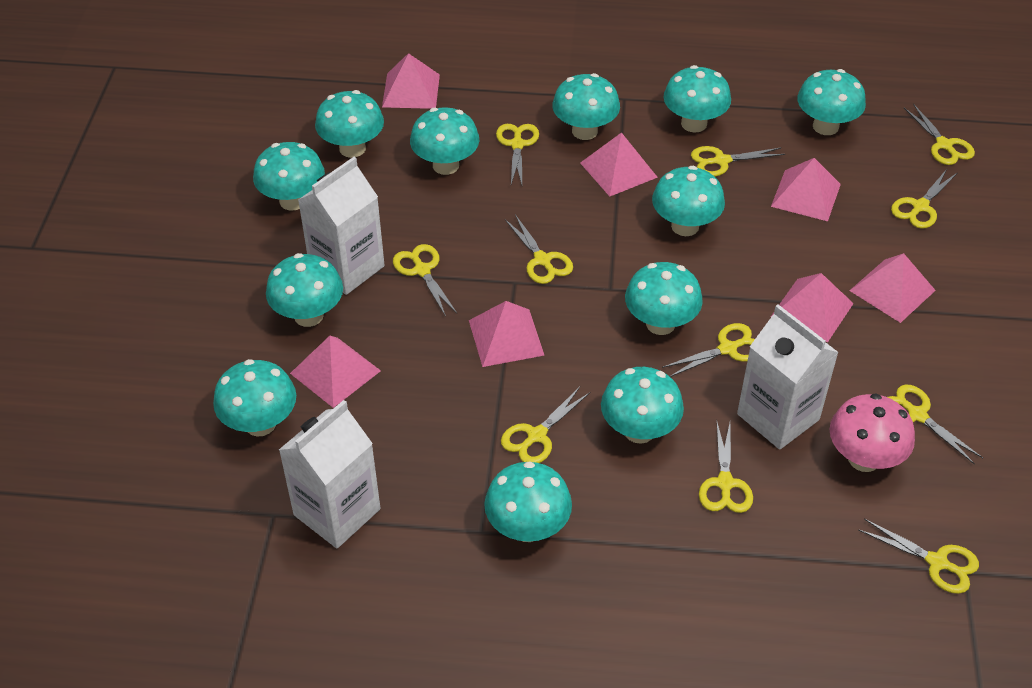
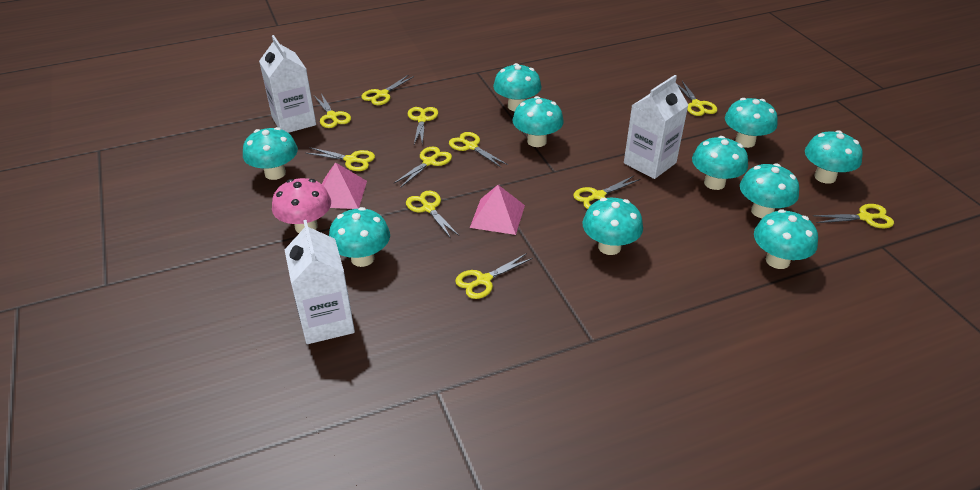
pink pyramid: [290,336,381,408] [382,53,440,109] [469,301,545,367] [580,132,658,196] [771,158,841,221] [771,273,854,343] [849,253,936,323] = 7 -> [322,162,367,209] [470,185,525,235] = 2
turquoise mushroom: [213,359,296,437] [253,142,325,211] [266,253,343,327] [315,90,384,158] [410,107,479,175] [484,461,572,542] [552,73,620,140] [601,367,684,444] [625,262,703,335] [652,166,725,236] [664,65,731,133] [797,69,866,135] = 12 -> [243,127,298,180] [329,207,390,267] [493,63,541,111] [513,96,564,147] [583,198,643,255] [692,136,748,190] [725,98,778,148] [740,163,799,218] [754,209,818,269] [805,130,863,184] = 10

